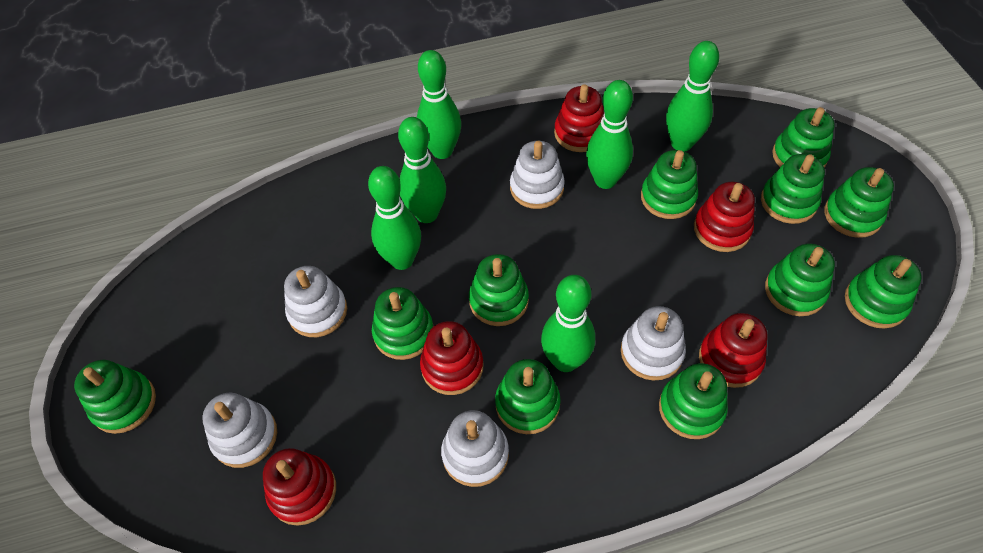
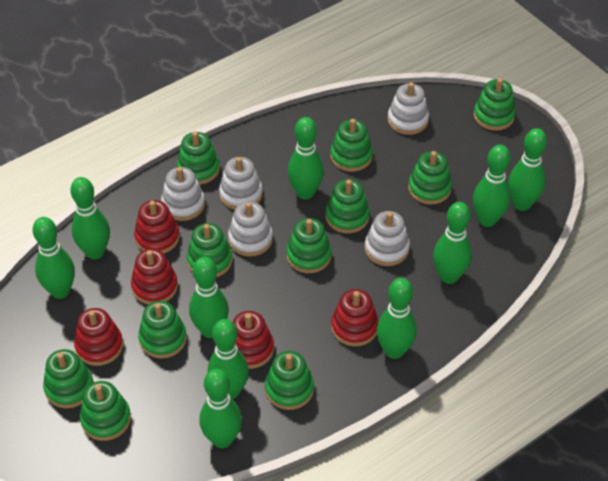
green bowling pin: [368,166,421,270] [398,117,446,223] [417,50,461,159] [541,275,595,372] [586,80,633,189] [666,41,719,152] = 6 -> [33,217,75,299] [71,177,110,259] [189,257,229,338] [199,369,242,448] [208,319,249,399] [288,117,324,200] [376,278,417,359] [433,202,472,284] [473,145,510,227] [508,128,547,211] = 10

